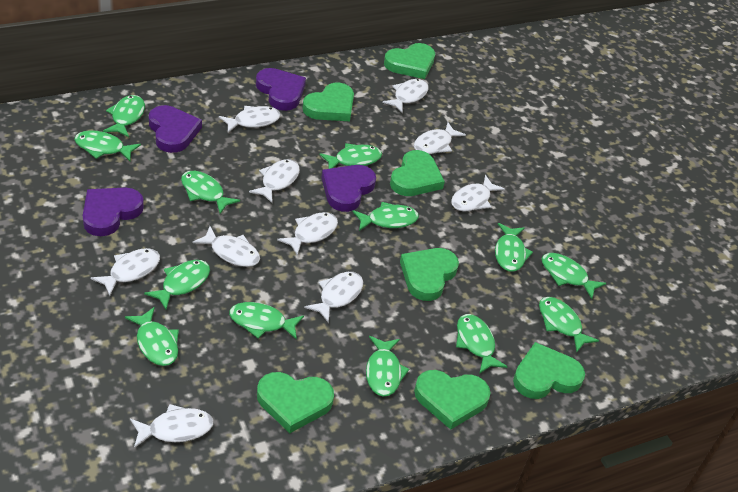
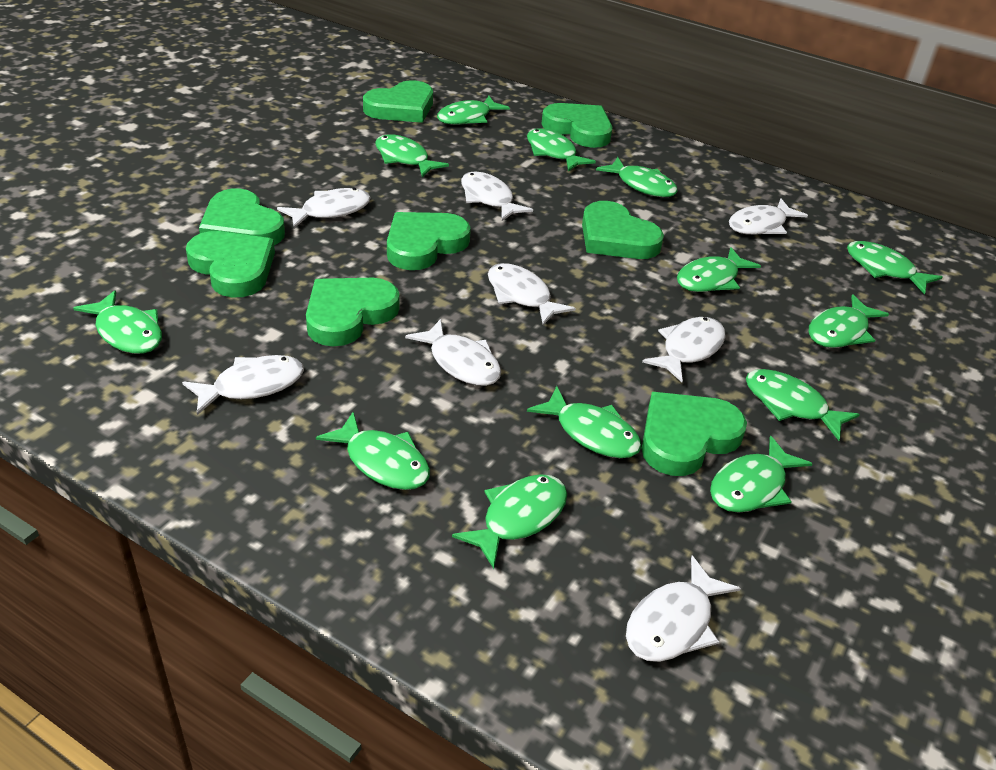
green heart: [257,372,334,433] [302,83,354,121] [384,43,435,79] [390,150,445,196] [400,248,459,301] [414,370,491,430] [513,342,585,399] = 7 -> [186,231,275,298] [199,188,285,245] [306,278,400,346] [363,80,433,123] [387,212,471,270] [542,103,612,148] [582,201,664,259] [642,392,747,476] = 8
purple heart: [83,187,144,236] [149,105,202,153] [256,68,306,111] [321,165,376,212] = 4 -> none = 0
white fish: [91,248,160,296] [130,404,214,448] [193,226,260,267] [219,106,281,133] [249,159,300,203] [277,212,338,256] [304,272,363,323] [382,79,429,114] [414,122,466,154] [451,175,505,211] = 10 -> [182,355,304,415] [277,188,371,228] [405,319,501,386] [461,172,533,221] [488,263,576,325] [626,556,741,662] [642,317,726,382] [729,199,808,235] = 8

